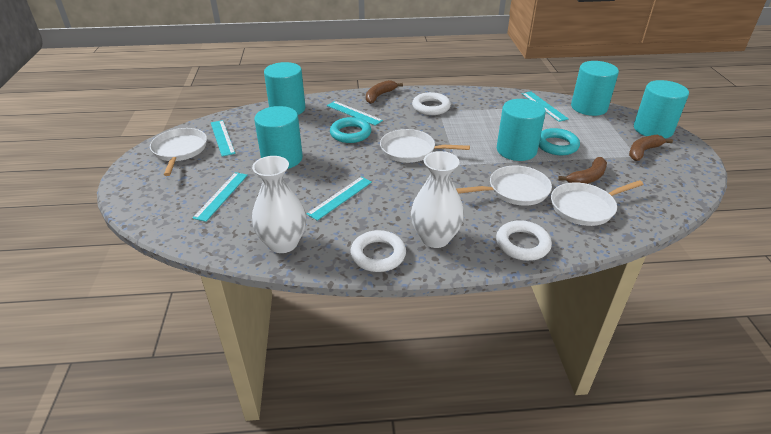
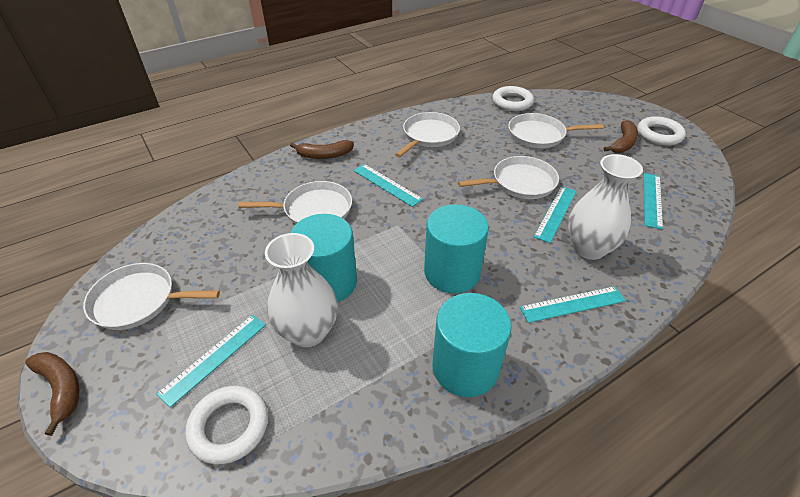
turquoise cylinder: [254,106,303,169] [264,62,305,115] [497,99,546,161] [571,61,619,116] [634,80,689,139] = 5 -> [291,214,357,302] [424,204,489,293] [432,293,512,397] = 3
turquoise ring: [330,117,371,143] [539,128,580,155] = 2 -> none = 0
white pan: [150,128,207,176] [380,129,470,163] [456,165,552,206] [551,180,644,226] = 4 -> [83,263,220,330] [238,181,352,224] [395,112,460,157] [458,156,559,199] [508,113,604,148] = 5

